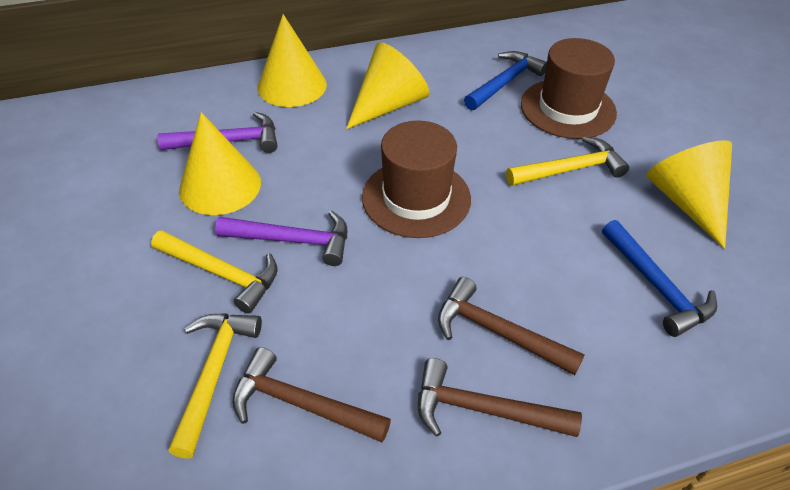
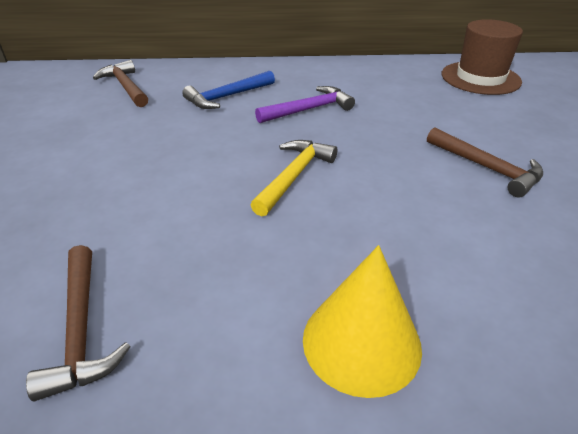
blue hammer: [464,51,547,110] [602,220,717,337] = 2 -> [182,71,275,109] = 1
brown hat: [362,121,471,238] [521,38,617,139] = 2 -> [442,19,523,95] = 1
purple hammer: [157,112,277,153] [215,211,347,266] = 2 -> [255,86,355,123] = 1
yellow cone: [179,112,261,215] [258,14,327,107] [346,42,430,129] [646,140,732,249] = 4 -> [303,245,422,398] = 1
yellow hammer: [151,230,278,314] [169,313,262,459] [506,136,629,186] = 3 -> [251,140,337,216] = 1

